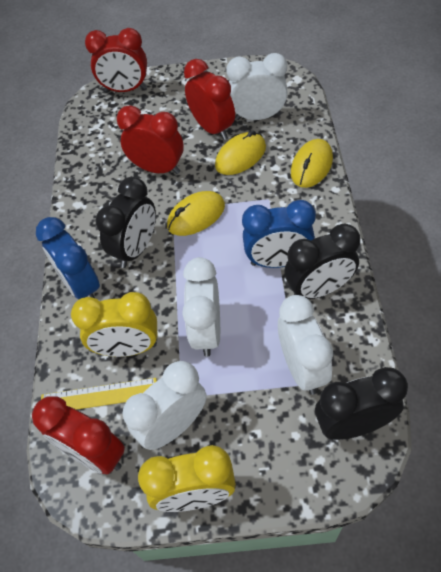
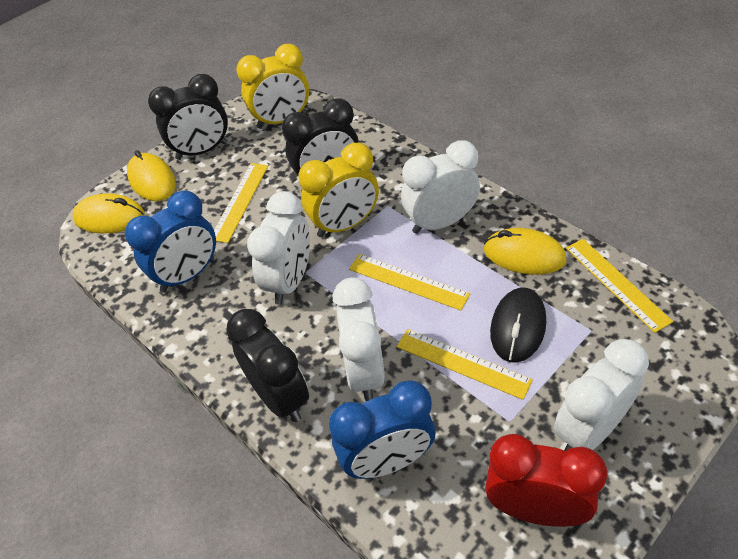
black mouse: none = 0 -> [490,287,546,363] = 1
red clock: [32,396,125,474] [85,28,147,92] [117,105,184,174] [184,59,235,140] = 4 -> [485,434,607,527] = 1
yellow ruler: [41,378,157,410] = 1 -> [214,163,268,243] [349,254,470,311] [397,329,533,400] [566,239,673,333] = 4

